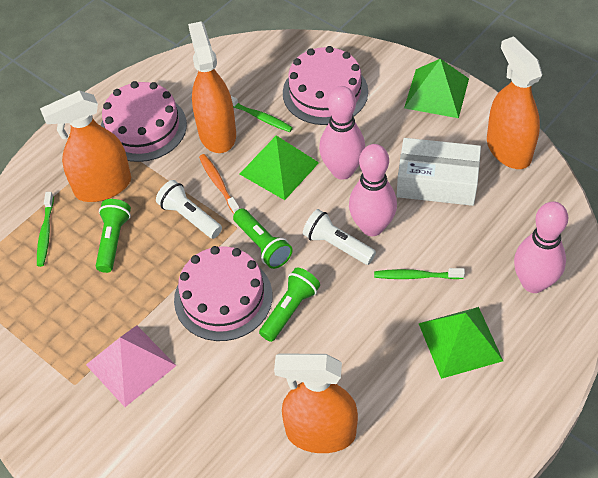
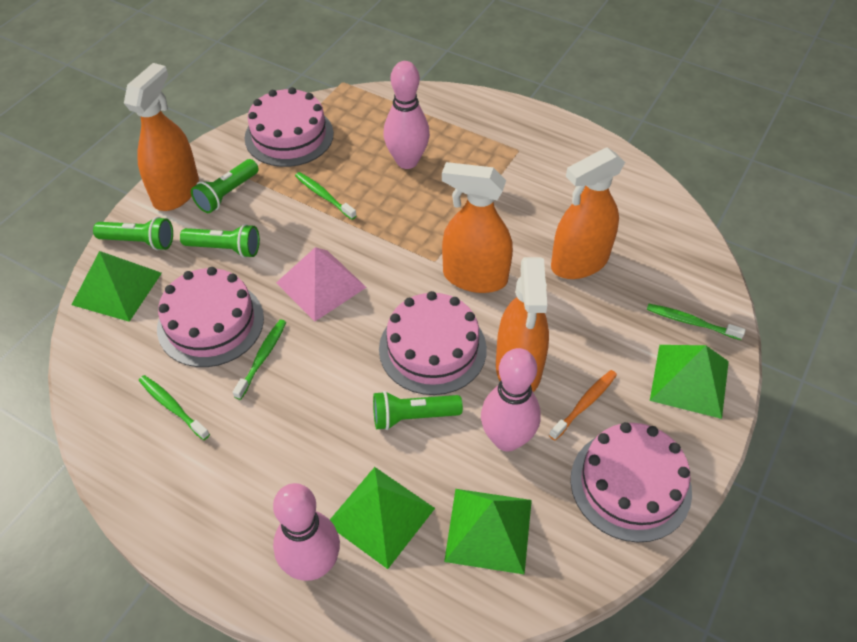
green flashlight: [96,199,131,273] [233,209,293,269] [259,268,320,342] = 3 -> [93,217,173,250] [180,224,260,258] [191,159,259,213] [373,391,463,430] = 4
green pyramid: [240,136,319,200] [404,59,469,118] [418,307,503,379] = 3 -> [72,251,162,322] [330,467,435,569] [444,489,532,575] [650,345,729,419] = 4
green toothbrush: [37,192,54,267] [231,96,293,132] [374,268,465,279] = 3 -> [139,375,210,440] [233,319,286,400] [295,172,357,220] [647,304,746,340] = 4
pink cake: [101,81,187,162] [174,246,272,341] [283,46,368,125] = 3 -> [157,267,264,367] [245,87,334,167] [379,291,487,395] [571,422,692,543] = 4
white box: [397,138,481,206] = 1 -> none = 0
white flashlight: [156,180,222,239] [303,209,376,265] = 2 -> none = 0

